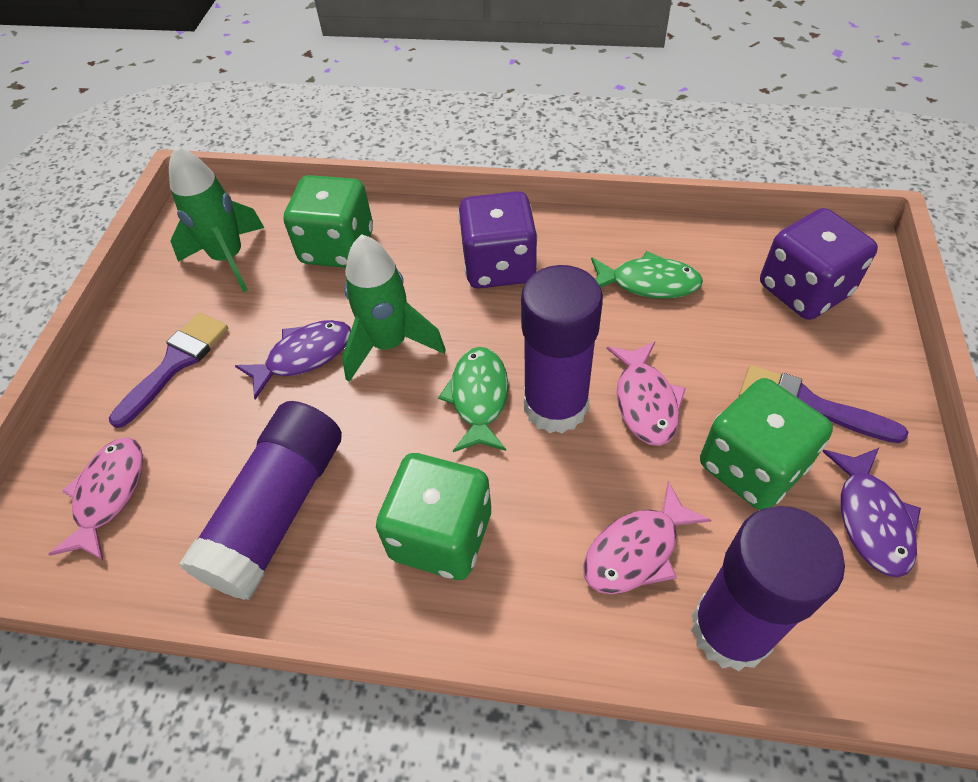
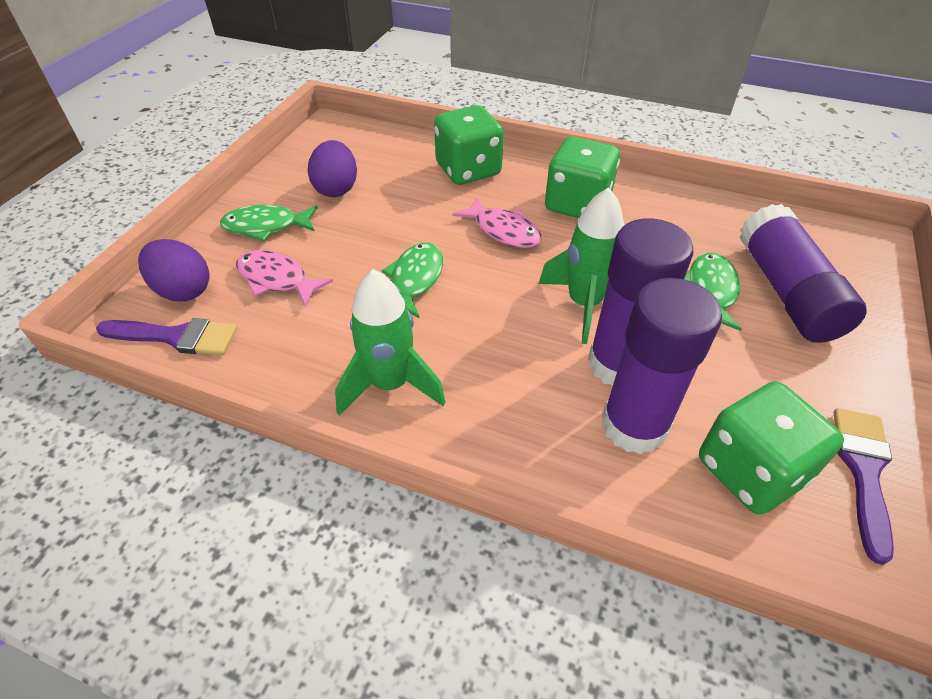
green fish: [438,347,508,452] [591,251,703,298] = 2 -> [220,205,318,241] [381,243,443,318] [684,253,742,331] = 3
pink fish: [48,438,143,560] [583,481,711,594] [607,342,686,446] = 3 -> [236,250,333,307] [452,197,542,248] = 2
purple dice: [458,191,538,289] [760,208,878,320] = 2 -> none = 0
purple egg: none = 0 -> [138,239,210,302] [307,140,357,197] = 2
purple fish: [235,320,351,400] [822,448,921,577] = 2 -> none = 0

